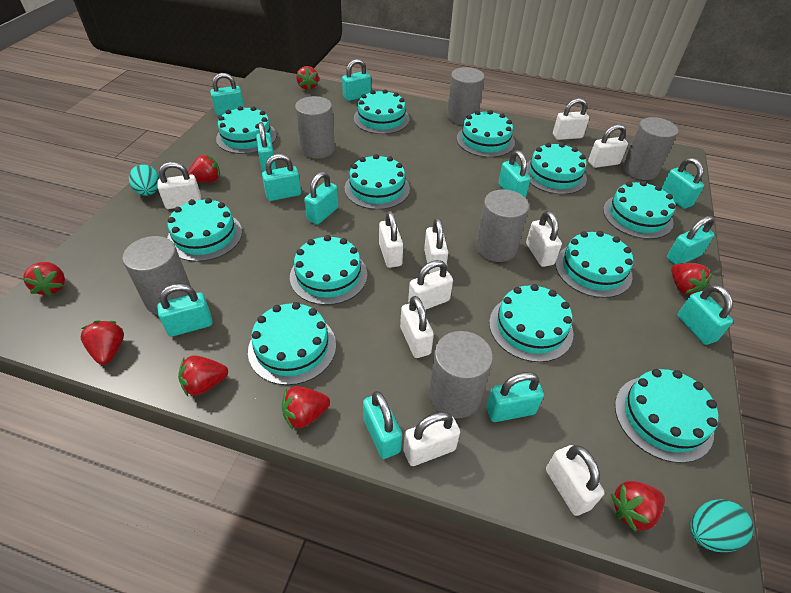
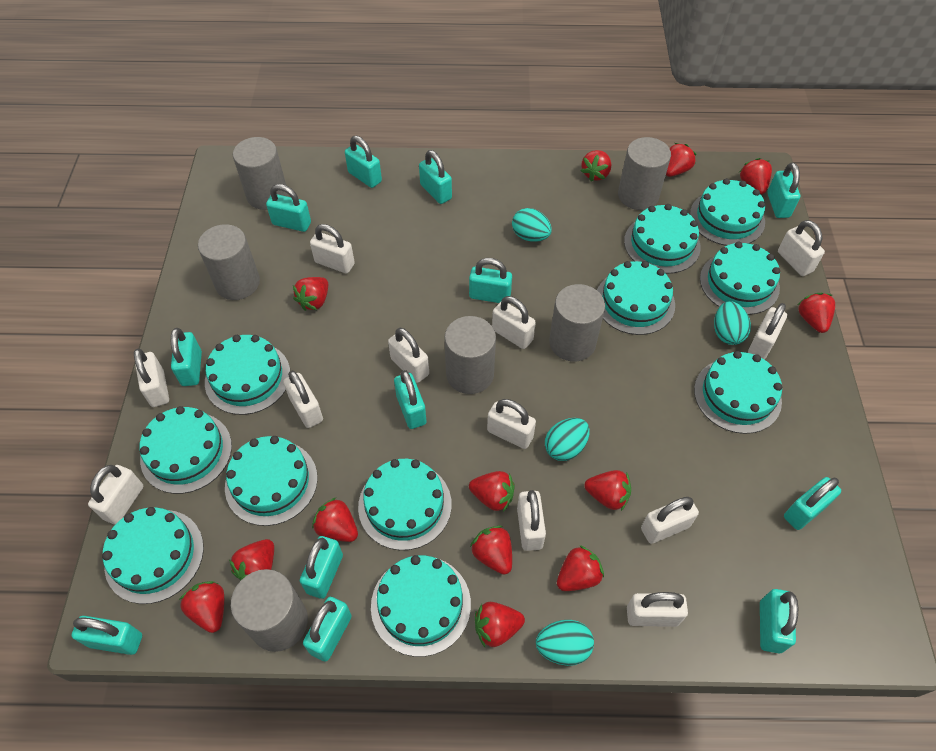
red strawberry: [23,262,65,296] [81,320,124,365] [178,355,228,396] [188,154,220,182] [282,386,330,429] [296,66,319,91] [611,481,665,532] [671,263,713,295] = 8 -> [179,581,224,633] [229,539,274,581] [293,277,328,311] [312,498,358,542] [469,471,514,512] [470,526,512,575] [475,602,525,647] [557,545,604,591] [581,150,611,182] [584,470,631,511] [666,143,697,177] [740,158,772,195] [797,293,835,333] = 13
turquoise cake: [167,198,242,262] [216,106,277,154] [248,302,336,385] [290,235,367,305] [345,154,410,210] [354,89,409,134] [457,110,515,157] [489,284,573,362] [526,143,587,195] [555,231,633,298] [603,181,675,239] [615,369,718,463] = 12 -> [102,507,204,604] [139,406,232,494] [205,335,290,415] [225,436,318,526] [358,459,452,550] [371,555,471,657] [597,261,675,335] [624,204,701,274] [690,178,765,246] [694,351,782,434] [700,242,780,315] = 11
turquoise egg: [129,164,160,196] [690,499,753,552] = 2 -> [512,208,552,242] [536,620,594,666] [545,418,590,461] [714,301,751,345] = 4
white padlock: [157,162,201,209] [379,211,403,268] [400,296,434,358] [403,412,460,466] [408,260,453,310] [424,218,448,273] [526,211,562,267] [546,445,605,516] [553,98,589,140] [588,124,628,168] = 10 -> [88,465,144,525] [134,349,169,407] [283,371,323,428] [310,224,355,273] [388,328,429,383] [487,399,536,449] [492,296,536,349] [517,490,546,551] [627,592,688,627] [641,497,699,544] [748,303,787,359] [778,220,825,276] = 12

